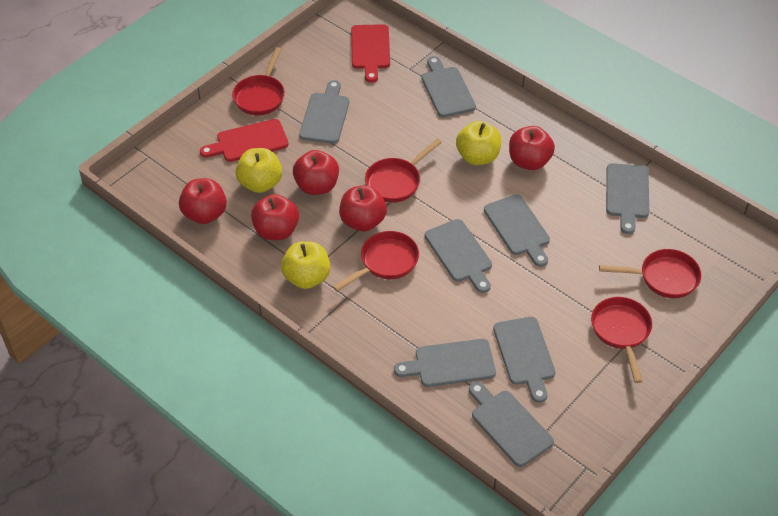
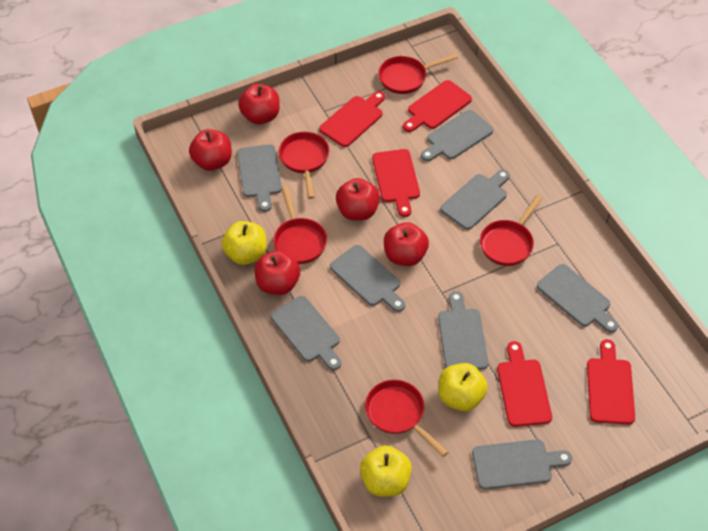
red cutting board: [200,119,289,162] [351,24,390,83] = 2 -> [319,91,385,147] [372,149,420,217] [403,80,472,132] [497,341,552,427] [587,339,635,425] = 5

